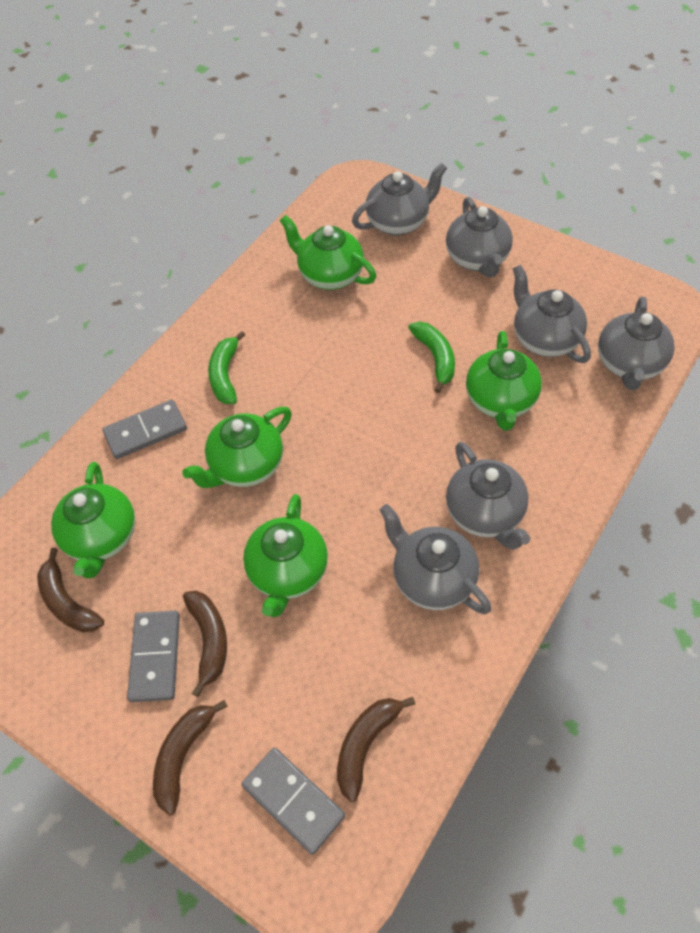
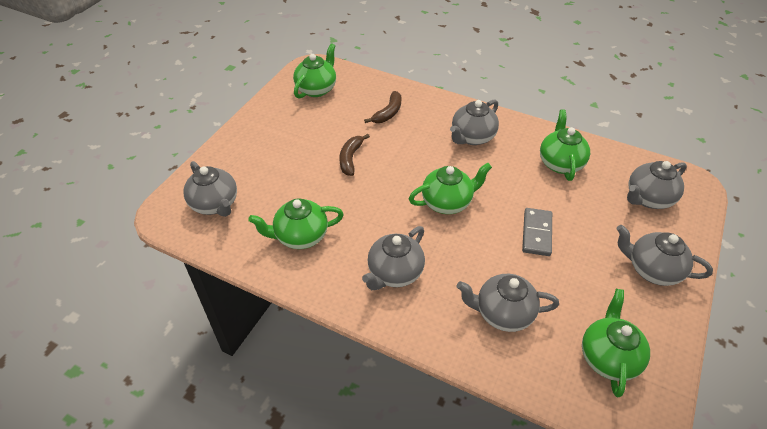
brown banana: [37,548,104,632] [153,700,228,816] [183,591,227,697] [337,697,415,802] = 4 -> [339,134,370,176] [364,91,401,123] = 2
green banana: [208,331,245,404] [408,322,455,393] = 2 -> none = 0
grey domino: [102,400,187,459] [127,611,180,702] [241,748,345,855] = 3 -> [522,208,552,256] = 1

